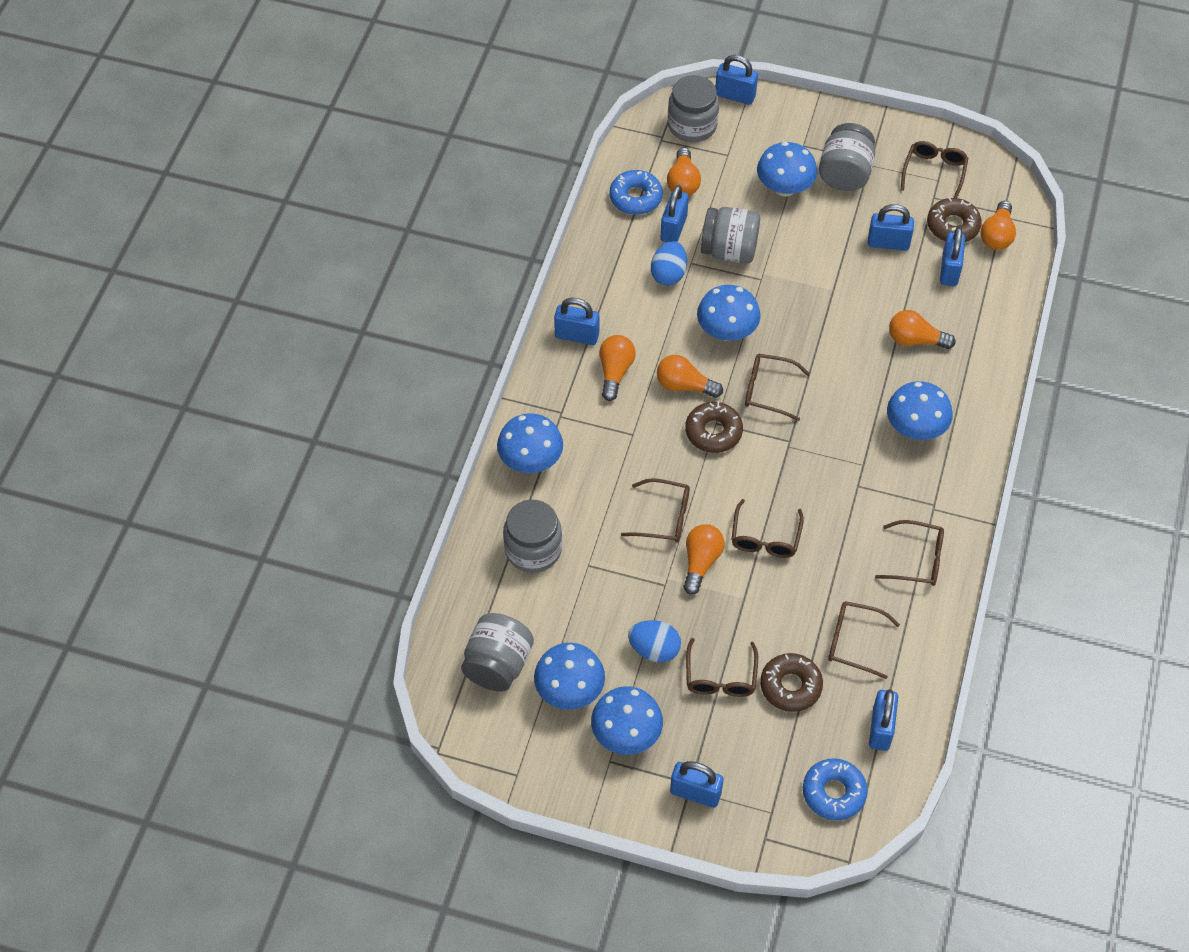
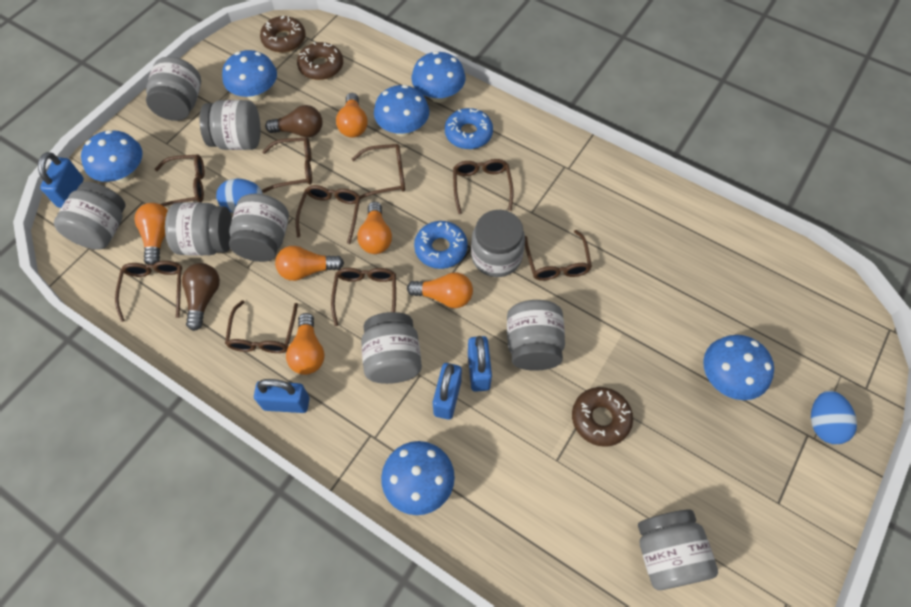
blue padlock: [554,298,599,345] [661,185,689,242] [670,761,723,808] [715,55,758,105] [868,204,914,251] [869,689,898,751] [940,227,965,286] = 7 -> [38,152,84,208] [254,379,310,413] [433,363,462,420] [468,336,492,392] = 4
brown glasses: [621,478,690,543] [686,638,758,697] [732,499,804,558] [745,354,810,421] [828,601,900,679] [875,520,944,586] [901,141,968,198] = 7 -> [115,261,182,322] [155,154,204,206] [225,300,298,353] [262,137,312,193] [296,185,360,244] [331,268,396,326] [352,144,405,199] [453,159,513,214] [525,230,592,281] = 9
brown light bulb: none = 0 -> [182,263,220,331] [265,105,322,138] = 2
grey jar: [461,613,534,691] [503,500,562,573] [668,75,719,142] [701,207,760,264] [819,123,875,191] = 5 -> [54,182,126,250] [146,57,201,121] [165,202,232,256] [200,100,261,150] [229,194,289,262] [361,312,422,384] [471,210,525,277] [507,300,565,371] [638,510,718,590] = 9

